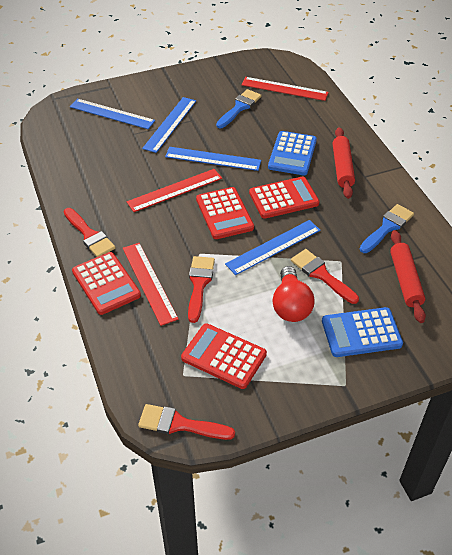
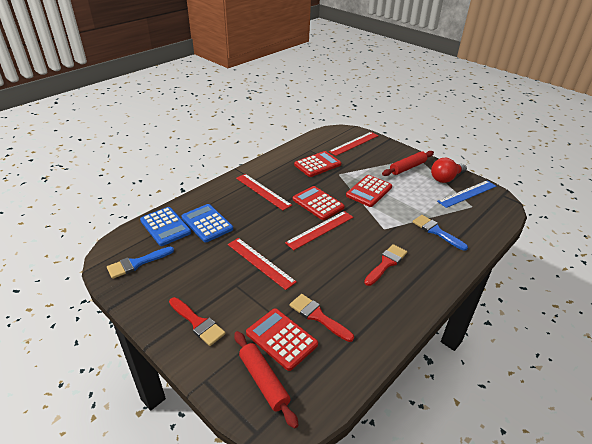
blue ruler: [70,98,155,129] [142,97,196,153] [165,147,261,171] [225,220,320,275] = 4 -> [437,180,496,208] = 1
red brush: [64,208,116,257] [138,404,235,440] [188,256,215,323] [291,249,359,304] = 4 -> [169,297,226,346] [289,294,354,342] [364,244,407,286] = 3
red ruler: [123,243,179,326] [127,169,222,212] [242,77,329,101] = 3 -> [228,238,297,290] [236,174,292,210] [285,211,353,250] [329,132,379,156] = 4

